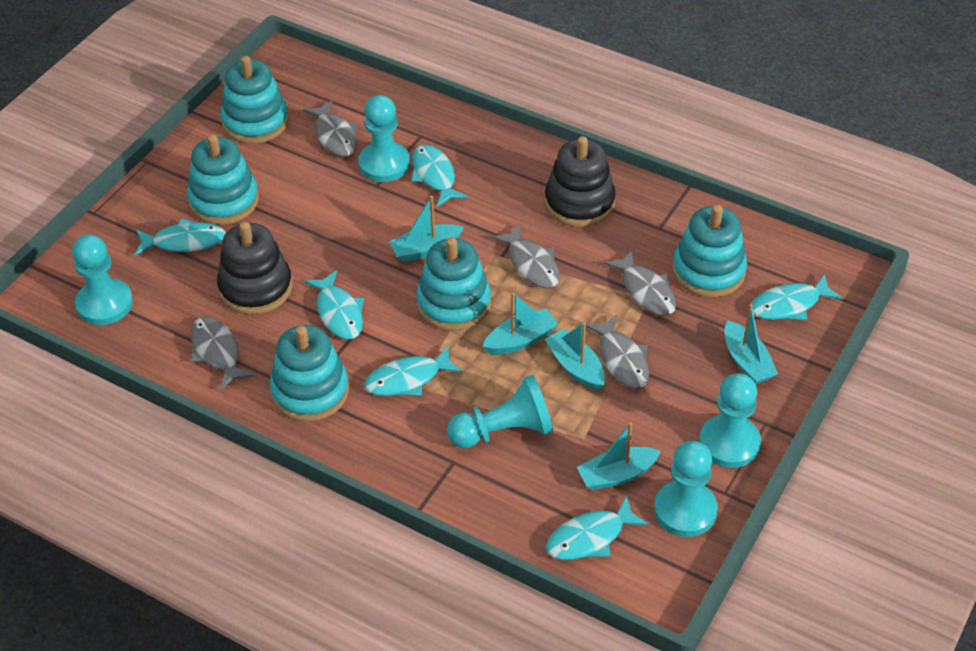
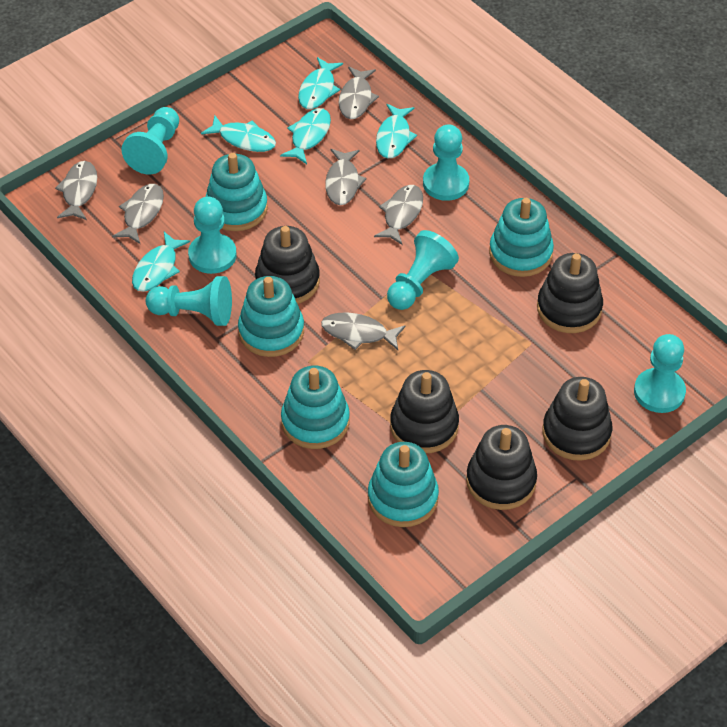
black stacking toy: [217,222,292,315] [545,136,616,227] = 2 -> [255,226,320,304] [390,370,459,453] [466,425,537,510] [537,253,603,333] [543,377,612,461] = 5
grey fish: [190,316,255,390] [303,100,357,157] [492,224,560,288] [586,315,649,389] [604,250,676,316] = 5 -> [55,161,97,220] [112,184,164,244] [321,313,405,350] [325,149,366,205] [339,67,379,119] [374,185,423,245] = 6
turquoise boat: [389,196,464,262] [482,293,558,355] [545,322,605,390] [577,422,661,491] [725,304,778,384] = 5 -> none = 0
turquoise fish: [135,219,226,256] [304,270,364,340] [364,346,462,396] [411,145,468,207] [546,496,649,560] [751,274,843,320] = 6 -> [132,232,190,292] [201,115,276,152] [280,108,331,164] [298,57,343,109] [376,104,417,158] = 5
turquoise pawn: [72,234,133,325] [358,95,410,182] [447,375,553,448] [654,441,718,537] [699,373,761,468] = 5 -> [121,107,179,174] [146,276,232,326] [188,197,237,274] [387,230,459,310] [423,124,469,201] [634,334,686,413] = 6

